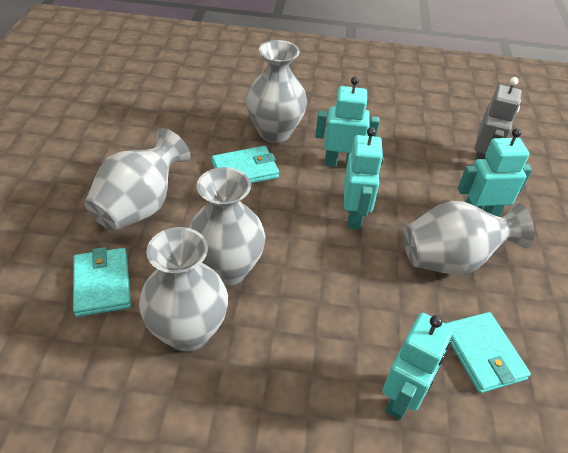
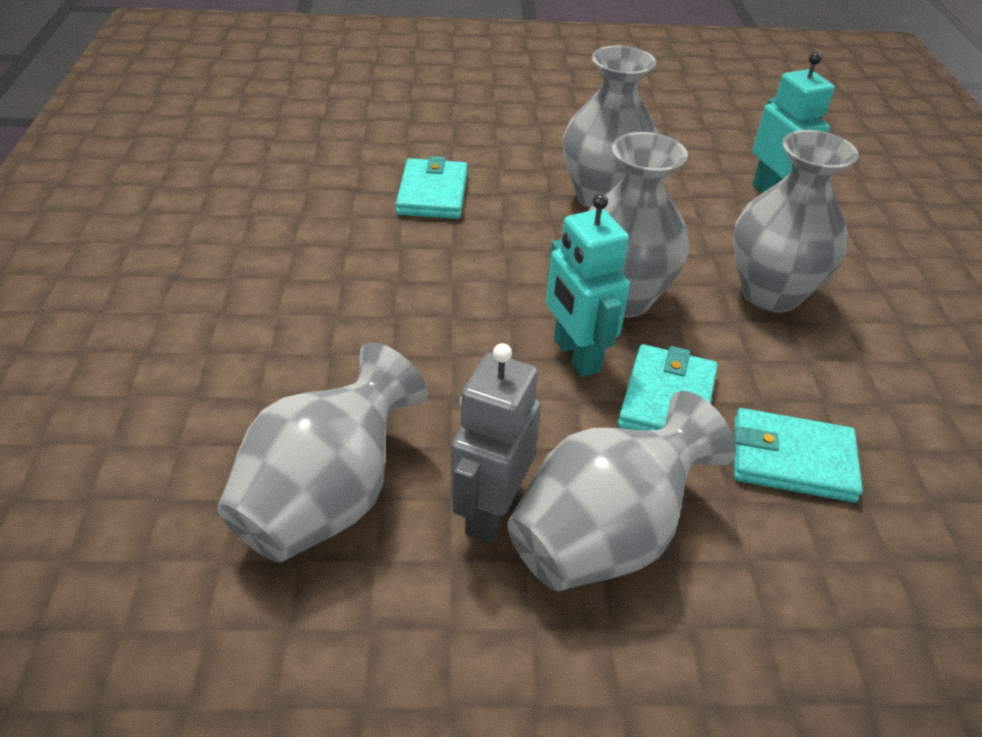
turquoise robot: [315,76,380,168] [344,127,383,229] [382,313,454,420] [458,128,532,217] = 4 -> [546,193,630,377] [752,52,834,193] = 2

